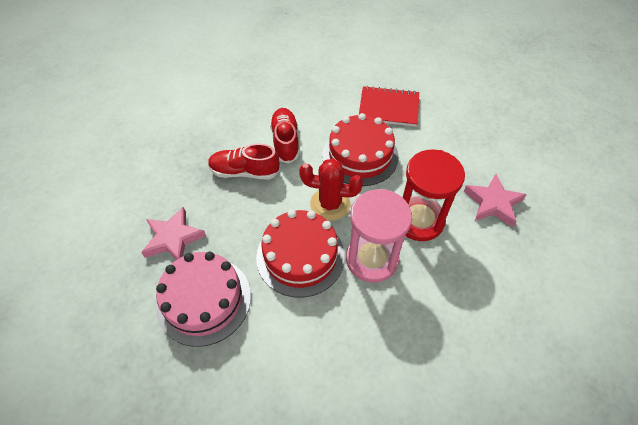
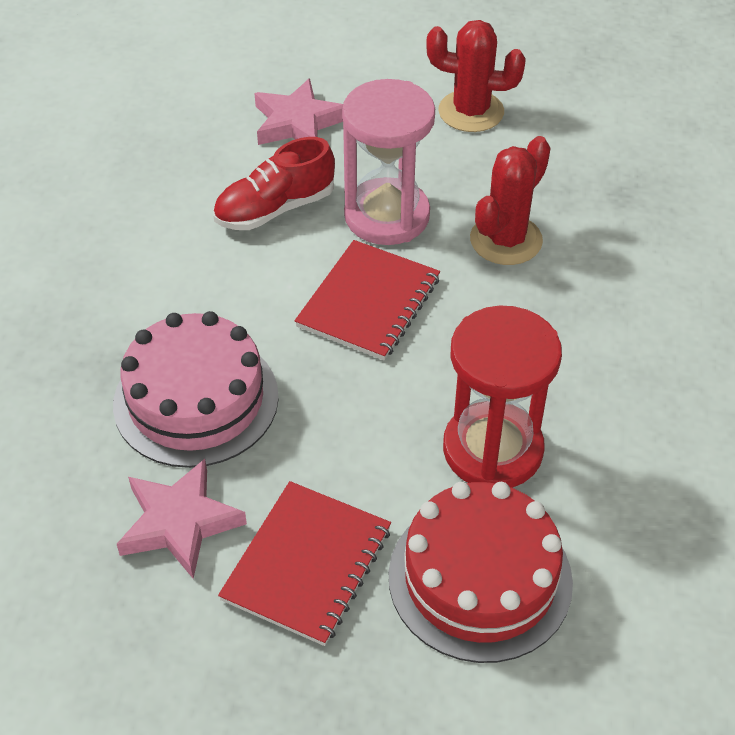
red cactus: [299,159,363,221] = 1 -> [426,20,526,132] [470,136,551,265] = 2
red cake: [256,210,345,298] [322,113,399,186] = 2 -> [389,482,573,663] = 1
red notebook: [359,86,419,127] = 1 -> [218,481,391,646] [295,240,440,360] = 2
red shoe: [208,144,280,179] [270,108,300,164] = 2 -> [213,137,335,230] = 1

